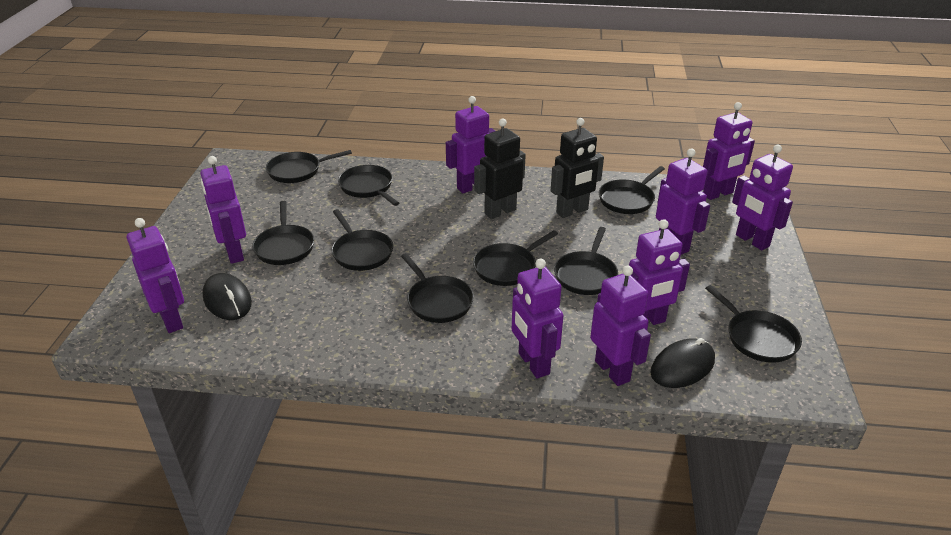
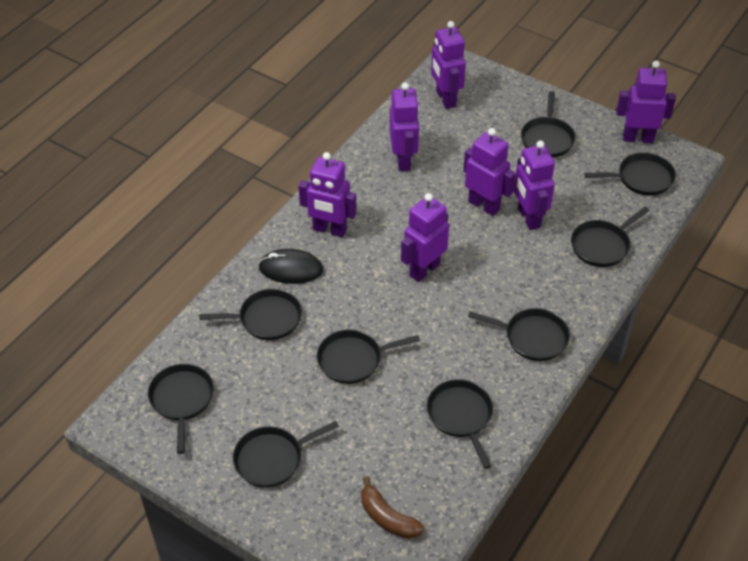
black mouse: [202,273,252,320] [650,338,715,388] = 2 -> [258,249,323,284] = 1
black robot: [474,118,526,219] [551,118,604,218] = 2 -> none = 0
brown banana: none = 0 -> [361,476,424,539] = 1
purple robot: [127,218,184,333] [200,156,246,264] [446,96,495,193] [512,258,563,378] [590,266,651,386] [629,219,690,325] [656,149,710,255] [703,102,755,200] [732,145,793,250] = 9 -> [298,152,357,237] [390,83,419,171] [401,193,449,282] [431,21,466,109] [463,128,516,216] [514,140,555,230] [616,61,676,143] = 7

